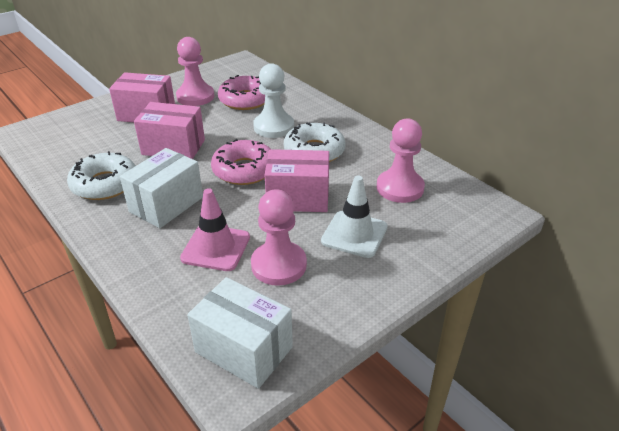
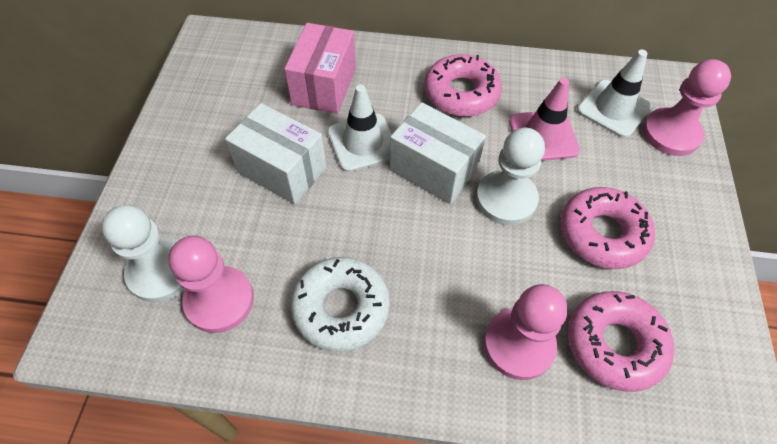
pink box: [109,72,175,122] [134,102,205,159] [265,149,329,212] = 3 -> [284,23,356,114] = 1
pink donut: [211,139,270,185] [218,75,265,110] = 2 -> [425,54,502,117] [561,187,655,269] [568,291,674,392] = 3
white donut: [67,151,136,200] [284,122,346,162] = 2 -> [290,257,390,352] = 1
white pawn: [253,63,294,138] = 1 -> [101,205,185,302] [476,128,545,225] = 2
white traffic cone: [321,176,388,258] = 1 -> [327,85,392,172] [577,50,652,138] = 2

